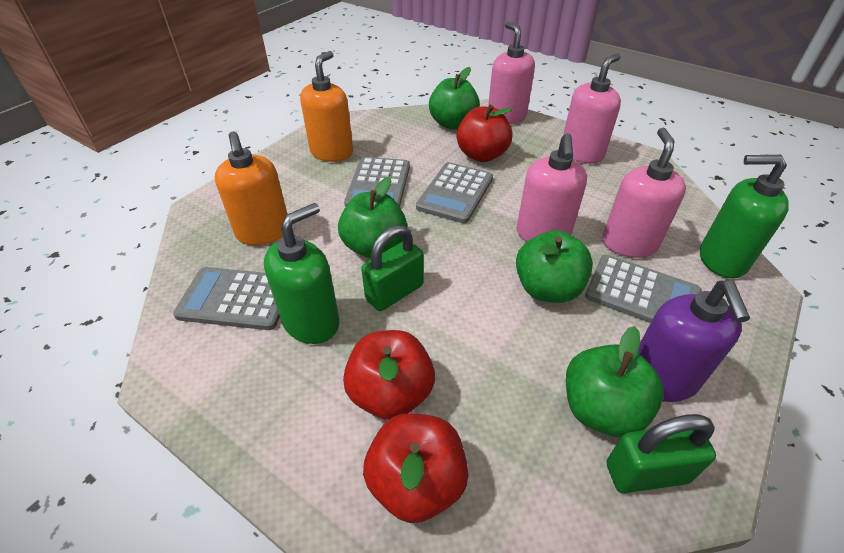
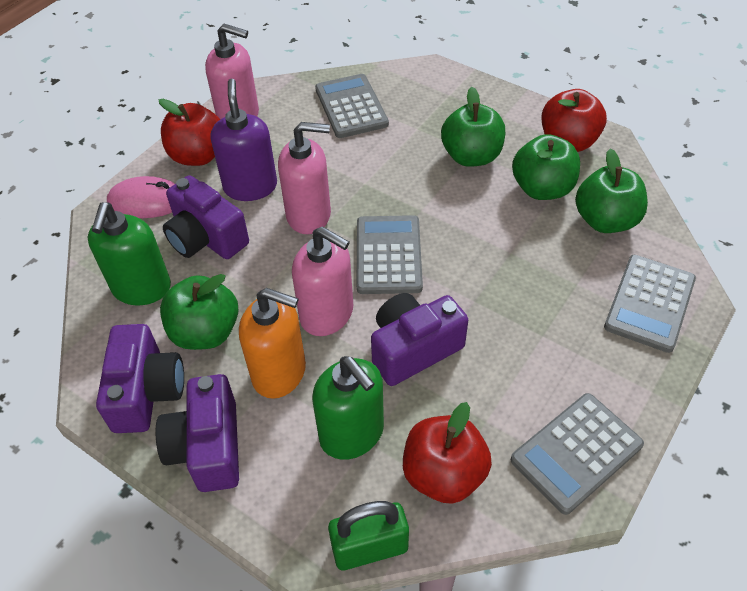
green padlock: [361,225,424,311] [607,414,716,493] = 2 -> [328,501,409,570] = 1
orange soap dispenser: [215,131,287,245] [300,51,353,162] = 2 -> [239,288,306,399] = 1
pink mouse: none = 0 -> [107,176,175,218] = 1
pink soap dispenser: [488,22,535,124] [517,133,587,242] [563,54,621,163] [602,128,686,258] = 4 -> [205,24,259,119] [278,122,331,234] [292,226,353,336] = 3
purple camera: none = 0 -> [96,324,184,433] [156,374,239,492] [163,175,249,259] [371,293,468,386] = 4

